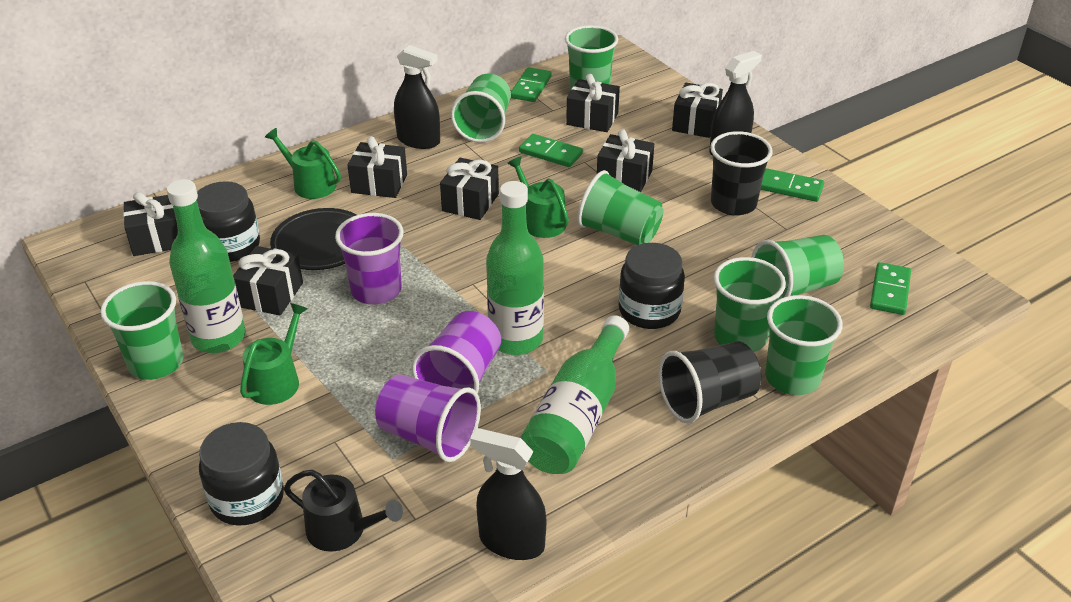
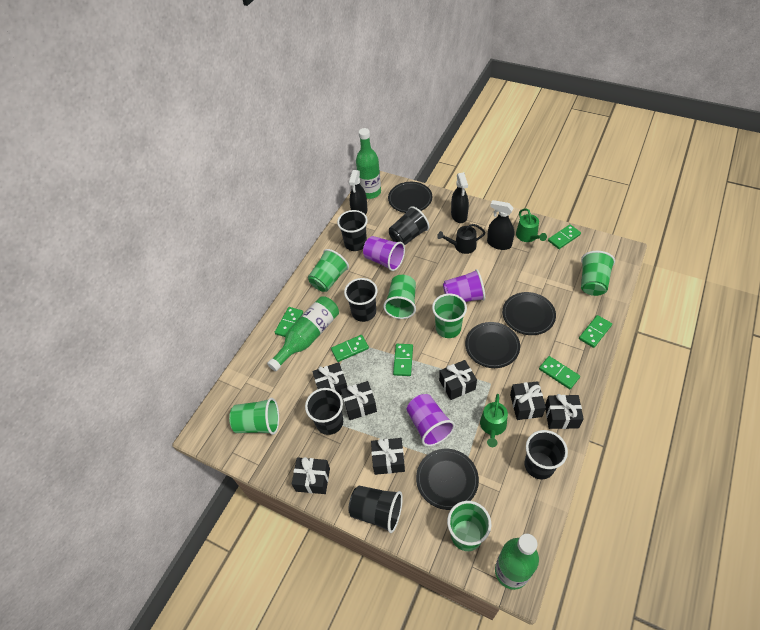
black cup: [658,341,761,424] [710,131,773,216] = 2 -> [305,388,343,435] [337,210,368,251] [344,278,378,322] [348,486,403,533] [389,206,430,245] [524,430,568,479] = 6
black jar: [197,181,260,262] [199,422,284,526] [619,243,685,329] = 3 -> none = 0
black plate: [270,208,357,270] = 1 -> [388,182,432,213] [416,449,479,510] [465,322,520,368] [502,292,556,335] = 4
green cup: [100,281,183,380] [451,73,511,143] [565,25,618,91] [577,170,664,245] [714,257,786,352] [751,235,844,300] [765,295,842,395] = 7 -> [229,398,279,435] [308,249,349,292] [383,275,416,319] [432,294,467,338] [447,501,491,551] [581,251,615,296] = 6
green domino: [511,67,552,102] [519,134,583,167] [760,168,824,202] [870,262,911,315] = 4 -> [275,307,303,337] [331,335,369,362] [393,344,413,376] [539,356,580,389] [548,225,581,249] [579,315,612,348] = 6
green watering can: [240,303,308,405] [265,128,341,199] [507,157,569,238] = 3 -> [480,394,508,447] [516,208,547,242] = 2

